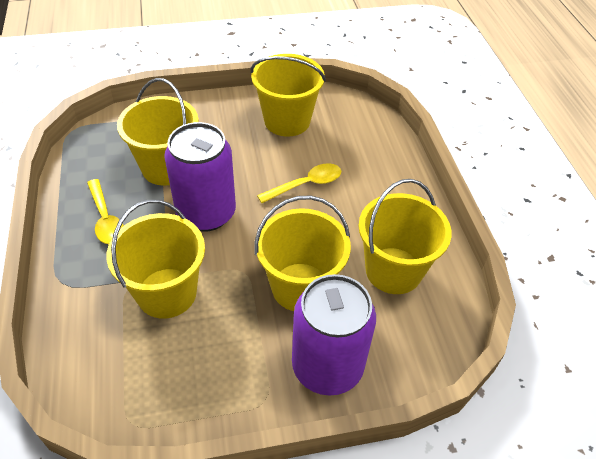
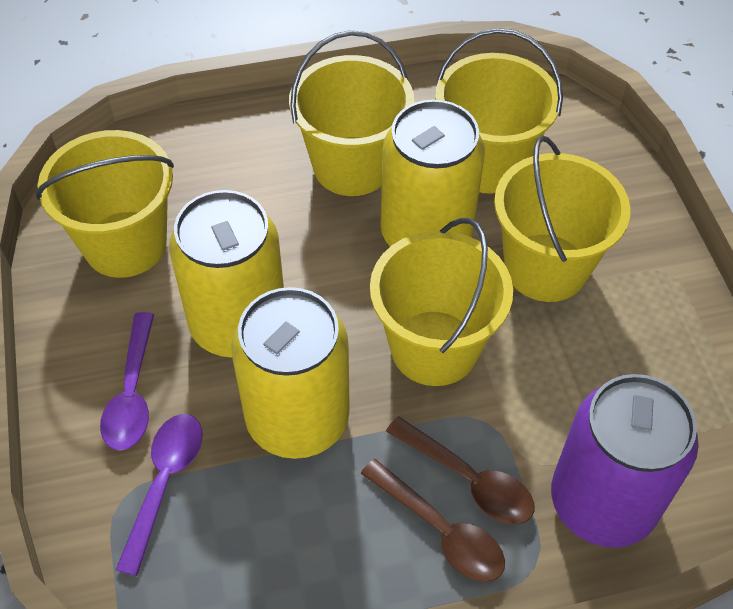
brown spoon: none = 0 -> [361,459,505,582] [386,416,535,525] = 2
purple can: [164,122,236,232] [292,274,376,396] = 2 -> [551,374,699,548] = 1
purple spoon: none = 0 -> [100,312,154,451] [116,414,202,576] = 2
yellow can: none = 0 -> [169,190,284,358] [231,287,350,459] [380,100,485,246] = 3
yellow spoon: [87,179,124,244] [257,163,341,203] = 2 -> none = 0

